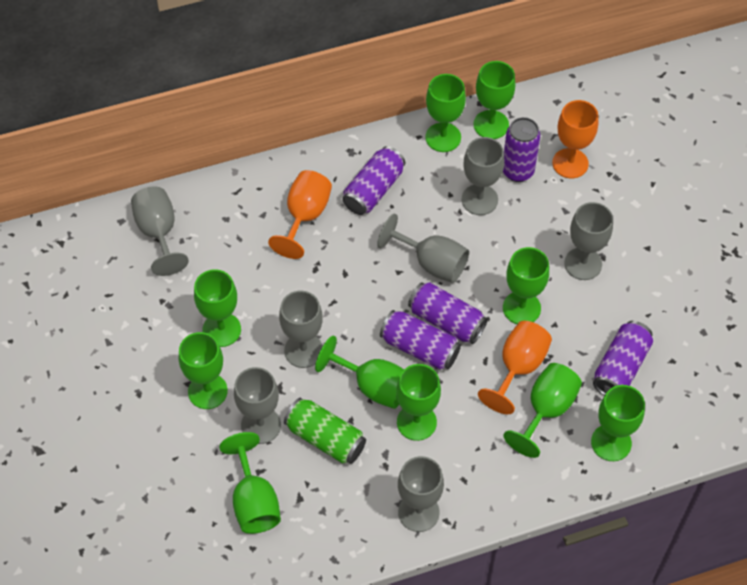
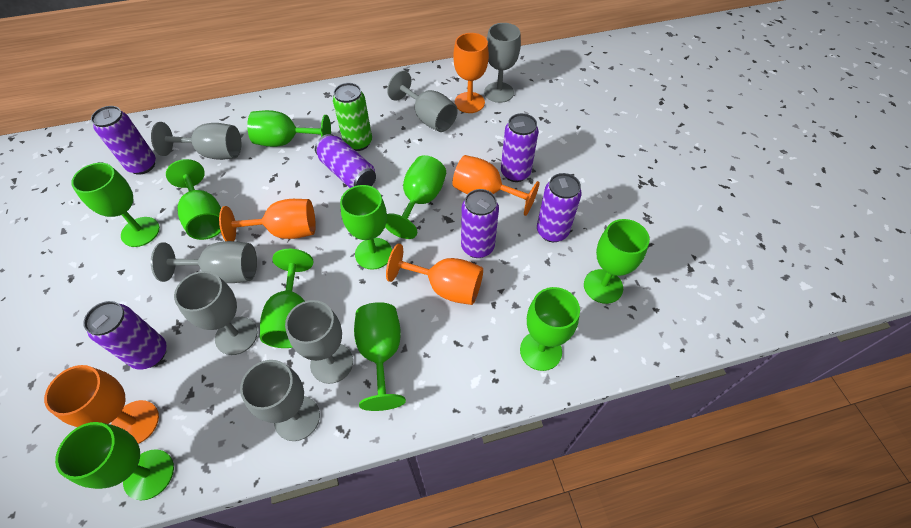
orange goblet: [268,170,332,259] [478,321,552,414] [552,100,598,178] = 3 -> [44,365,159,444] [219,199,316,241] [386,244,483,305] [452,155,539,216] [453,33,489,113] = 5
purple can: [343,146,405,215] [380,310,461,370] [408,282,488,344] [503,117,540,182] [593,321,653,396] = 5 -> [83,301,167,370] [91,106,156,175] [315,134,376,188] [461,189,499,258] [501,113,538,182] [537,173,582,242] = 6

